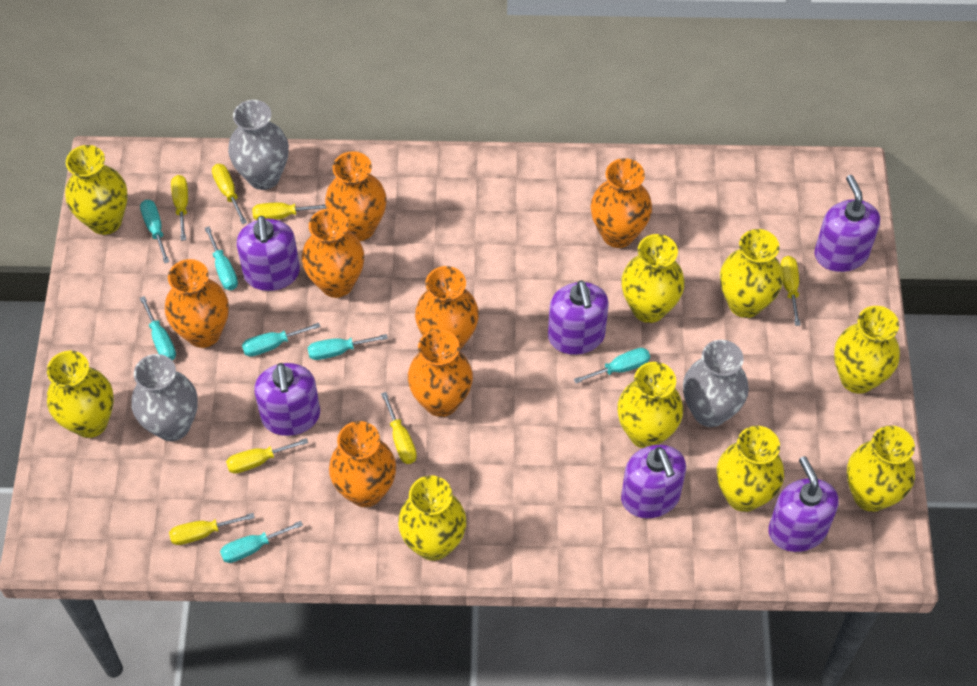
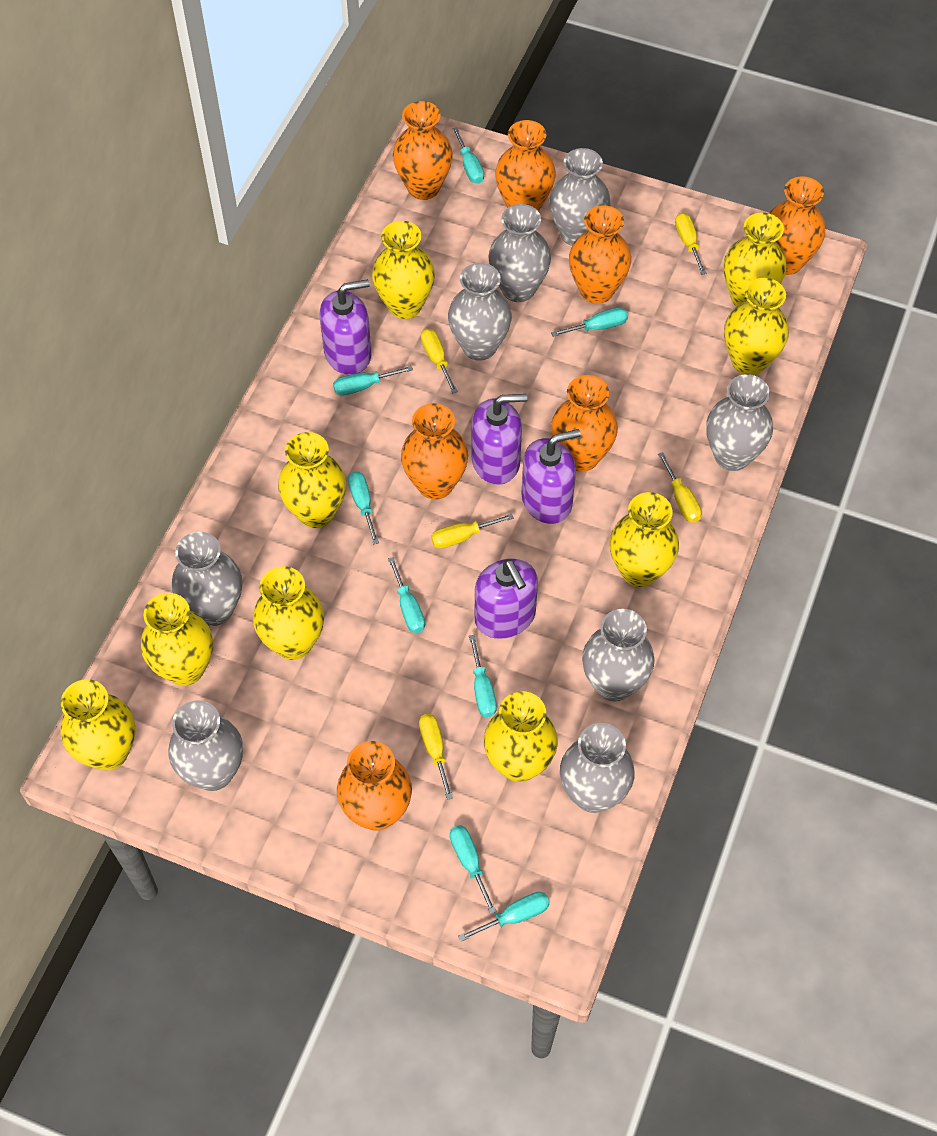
grey vase: [132,354,198,441] [228,100,289,190] [683,340,749,427] = 3 -> [169,700,243,791] [172,532,242,626] [448,263,512,361] [488,204,551,302] [549,148,610,246] [560,723,635,813] [582,609,655,702] [706,374,773,471] = 8
purple soap dispenser: [237,216,300,291] [254,363,320,436] [548,280,609,355] [621,445,686,518] [768,456,839,552] [814,175,880,272] = 6 -> [320,279,372,375] [471,394,528,485] [475,559,538,639] [521,429,581,524] = 4
turquoise screwdriver: [140,200,170,263] [140,296,176,360] [205,226,238,290] [220,521,303,563] [242,323,321,357] [307,334,388,360] [574,348,650,383] = 7 -> [333,366,413,396] [348,471,379,544] [388,557,425,633] [450,825,496,914] [452,127,484,184] [458,892,550,942] [469,635,497,717] [551,307,628,337] = 8
yellow screwdriver: [169,513,255,545] [171,175,188,241] [212,164,247,224] [226,438,308,474] [252,203,327,220] [381,392,417,464] [781,256,800,326] = 7 -> [419,714,453,800] [421,329,458,393] [431,514,514,548] [658,452,702,522] [675,213,706,275] = 5

